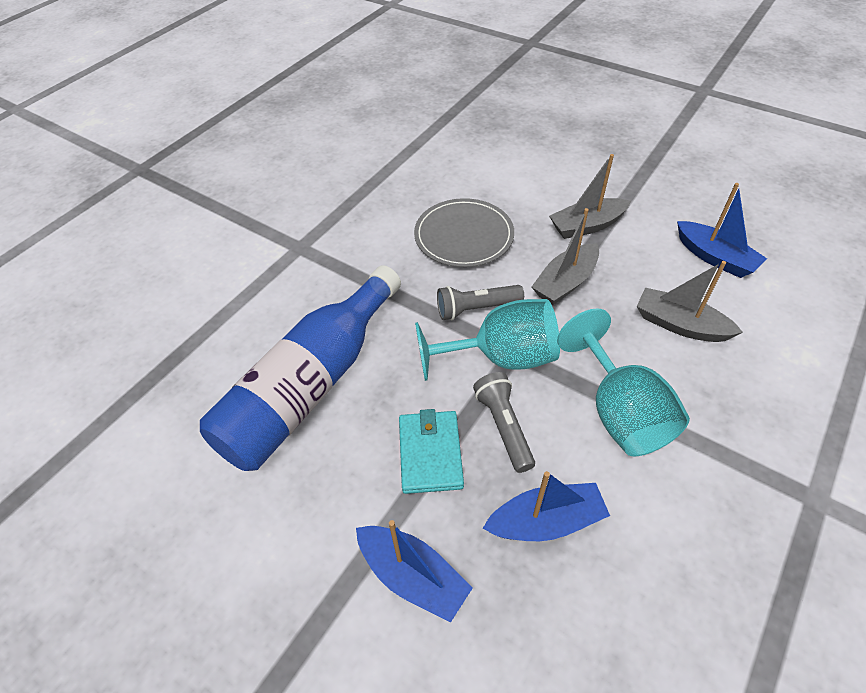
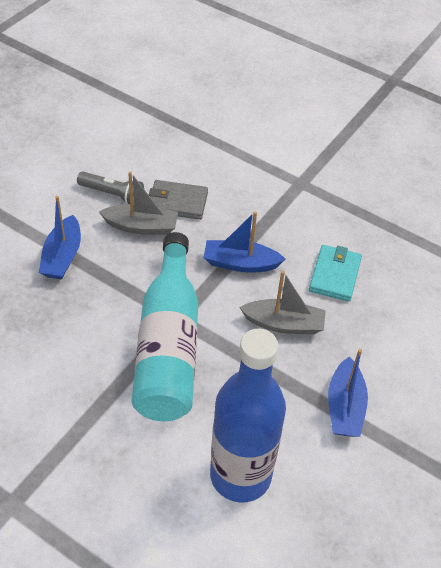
grey boat: [532,208,599,305] [549,154,631,239] [637,261,743,342] = 3 -> [99,171,178,235] [239,271,326,335] = 2
grey flashlight: [437,285,524,320] [473,372,535,473] = 2 -> [77,171,144,204] = 1
grey plate: [414,198,514,267] = 1 -> none = 0
grey wallet: none = 0 -> [149,180,208,220] = 1
turquoise bottle: none = 0 -> [132,232,198,421] = 1
turquoise goblet: [415,299,560,381] [559,308,690,457] = 2 -> none = 0

